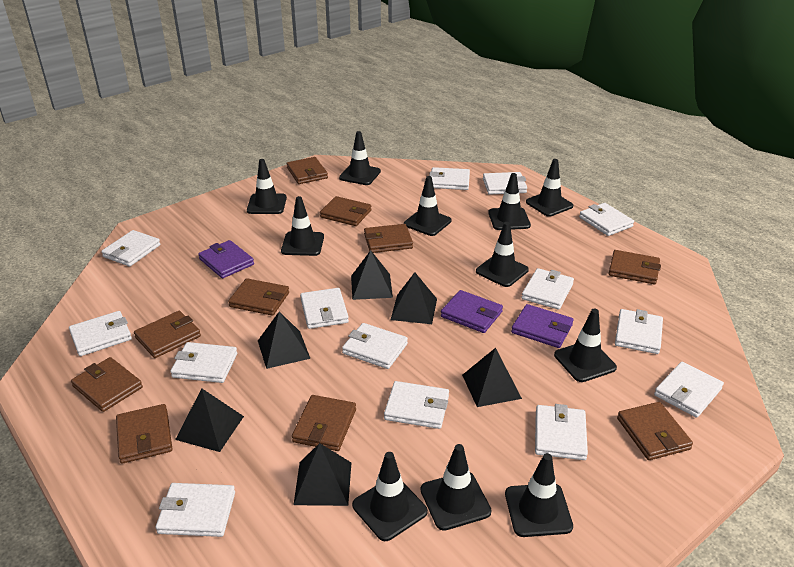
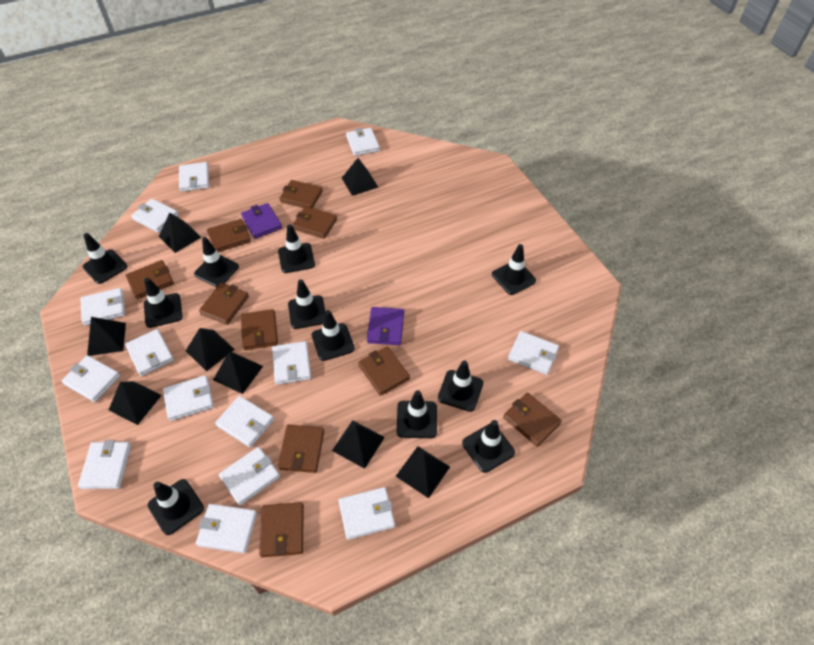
black pyramid: [175,388,244,452] [258,311,311,369] [294,443,351,506] [351,250,393,300] [391,272,437,324] [462,348,522,407] = 6 -> [87,317,126,356] [109,381,162,425] [159,212,201,253] [186,328,235,371] [213,351,263,394] [332,420,385,469] [342,158,379,196] [396,446,450,498] = 8
purple wallet: [198,240,254,278] [441,290,503,333] [511,304,574,348] = 3 -> [241,203,282,239] [367,307,404,345] = 2

